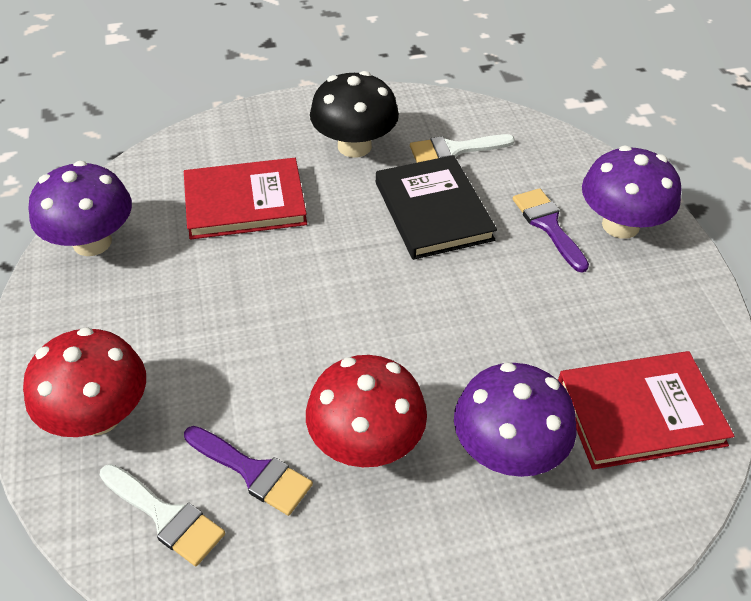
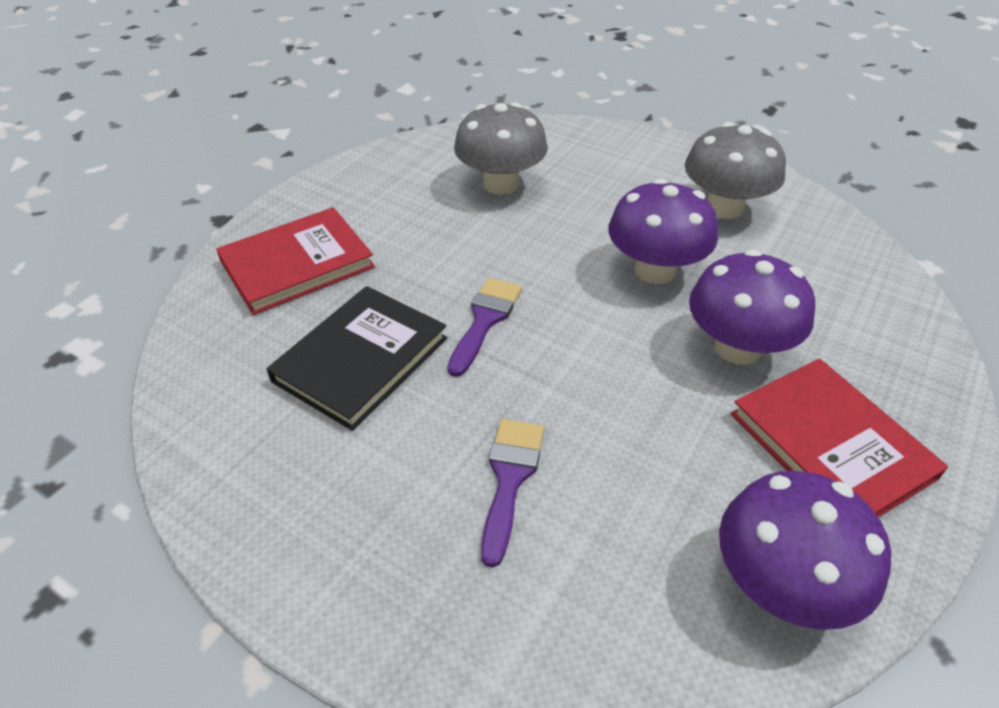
black mushroom: [310,71,399,158] = 1 -> none = 0
grey mushroom: none = 0 -> [454,102,548,195] [685,122,786,219] = 2
red mushroom: [23,327,146,437] [306,355,427,467] = 2 -> none = 0
white brush: [100,464,225,566] [410,134,515,163] = 2 -> none = 0

